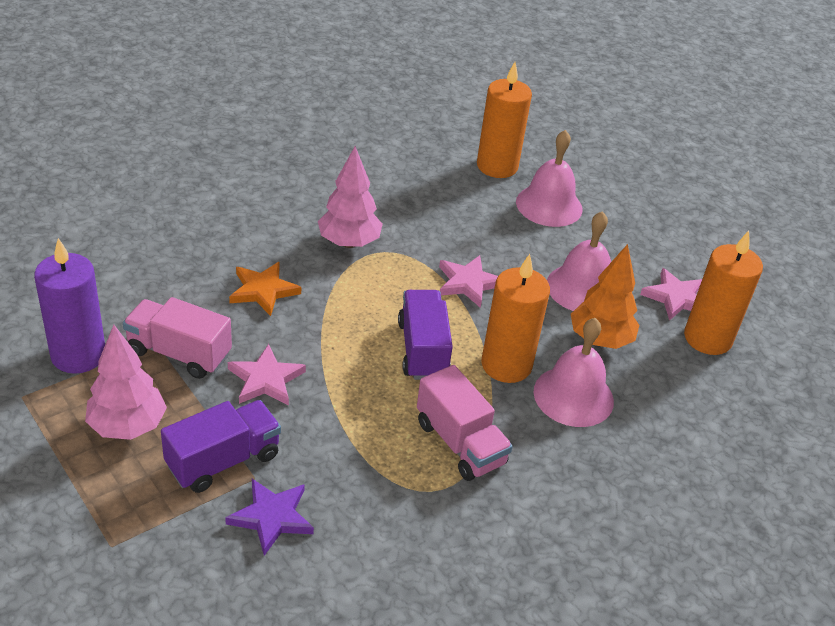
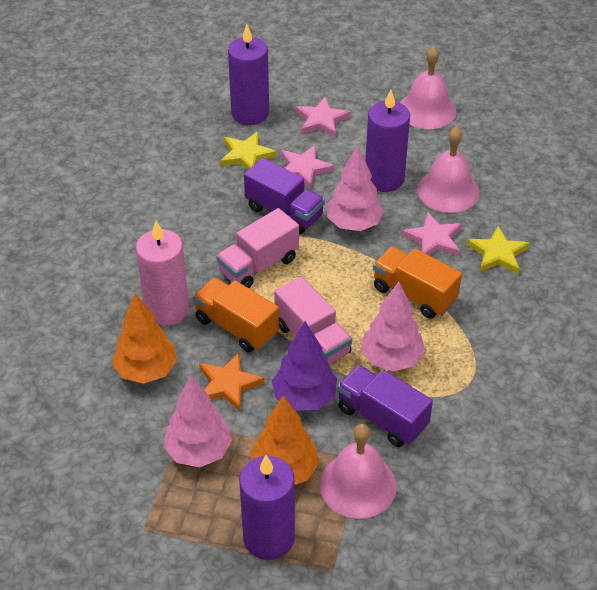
orange candle: [477,62,532,178] [481,254,550,383] [684,231,763,355] = 3 -> none = 0
orange tree: [571,244,640,349] = 1 -> [112,294,177,384] [250,395,319,484] = 2
orange truck: none = 0 -> [193,277,279,353] [373,247,462,319] = 2
pink candle: none = 0 -> [136,221,189,326] = 1
pink tree: [85,325,167,440] [318,146,383,248] = 2 -> [164,376,232,467] [327,145,384,231] [361,282,425,371] = 3
purple candle: [34,238,105,374] = 1 -> [228,25,269,125] [239,455,295,560] [366,90,410,192] = 3
purple star: [225,479,314,556] = 1 -> none = 0
purple tree: none = 0 -> [271,321,337,411] = 1
yellow star: none = 0 -> [220,132,277,170] [467,226,530,274] = 2

